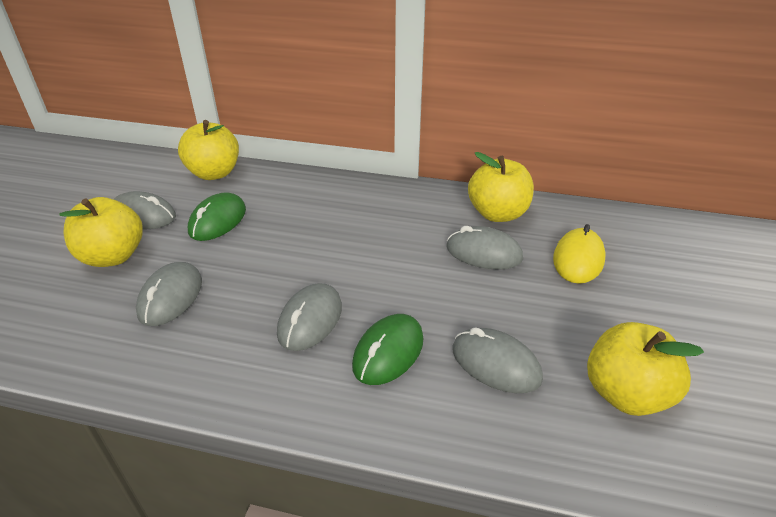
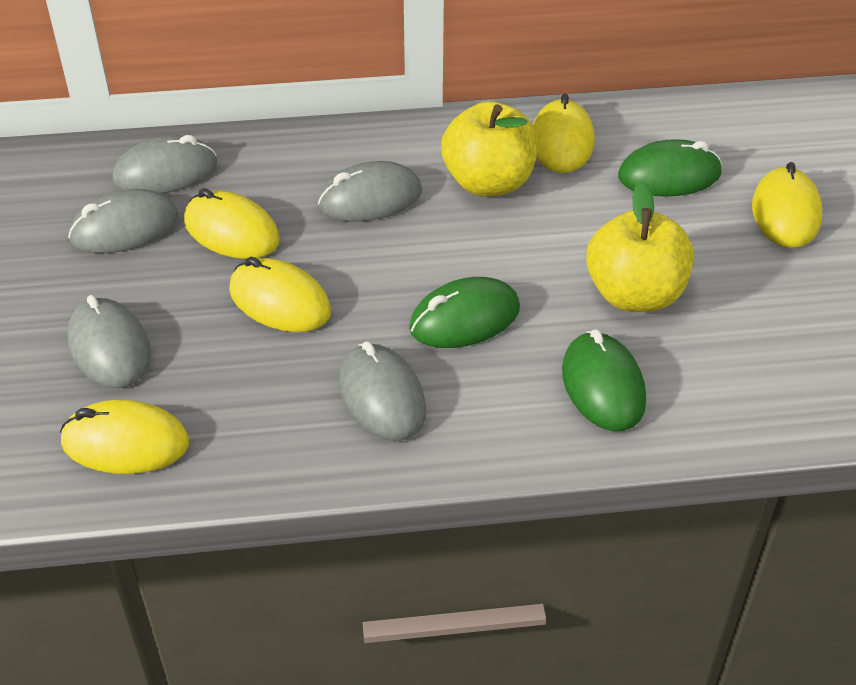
green mouse: [188,192,246,241] [352,314,424,385] = 2 -> [409,277,520,348] [562,329,646,431] [618,139,722,197] = 3
yellow apple: [59,197,143,267] [178,120,239,180] [468,152,534,222] [587,322,704,416] = 4 -> [441,101,538,197] [586,181,693,312] = 2
yellow mouse: [553,224,606,284] = 1 -> [60,400,189,474] [184,188,280,259] [229,257,331,332] [533,94,595,173] [752,162,822,248] = 5

